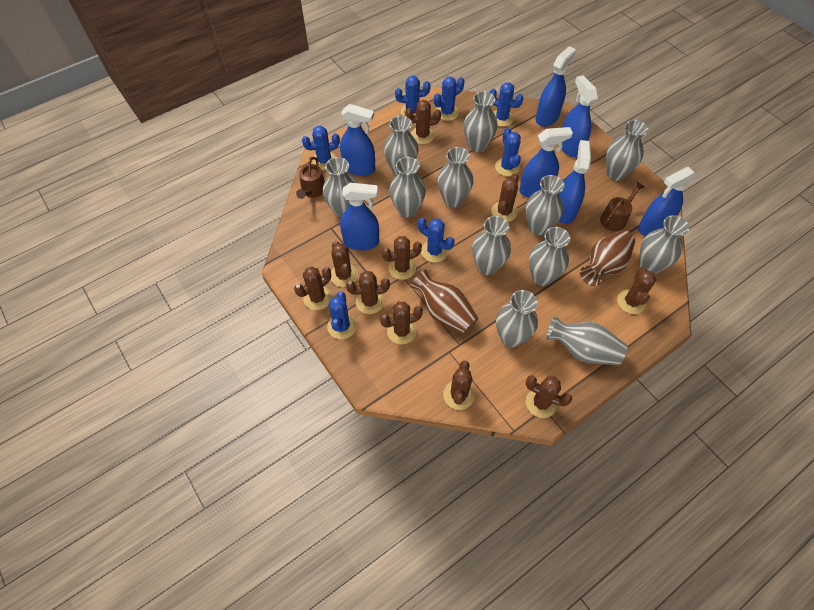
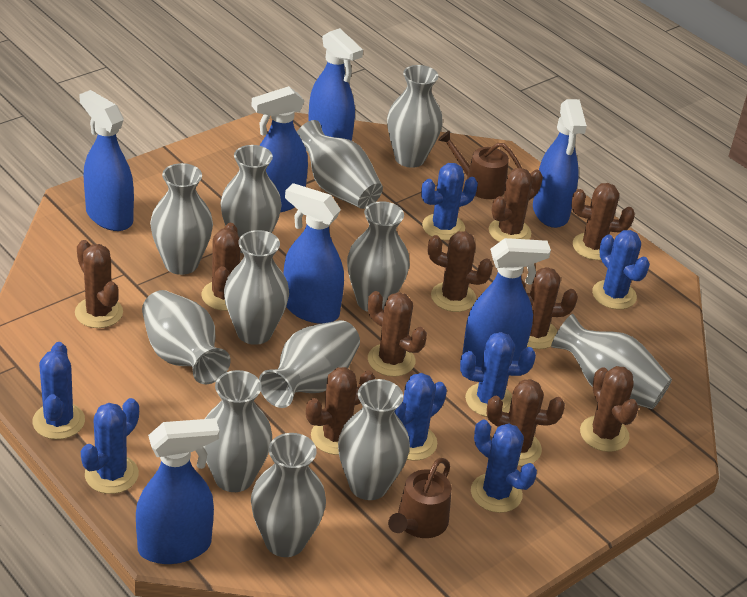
brown vase: [410,269,478,334] [580,230,635,286] = 2 -> none = 0

